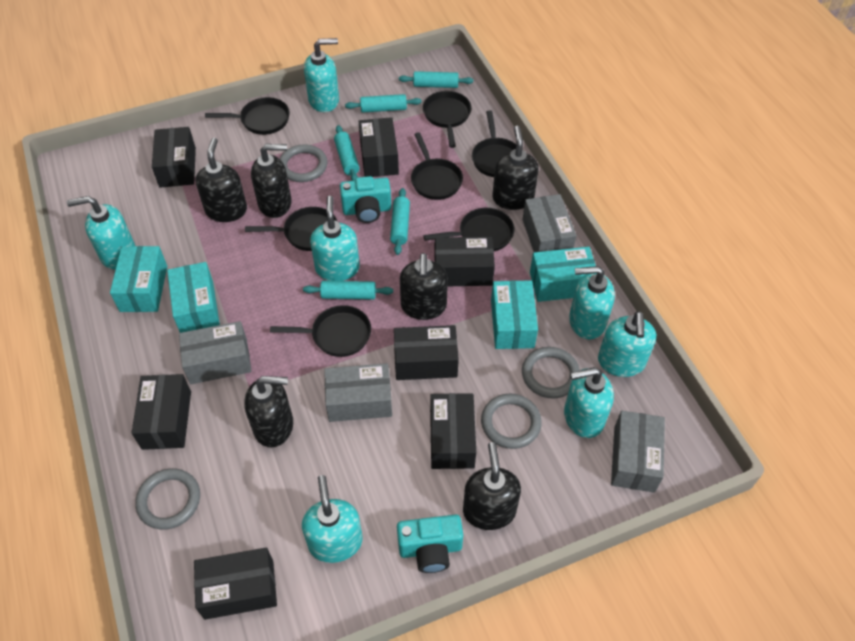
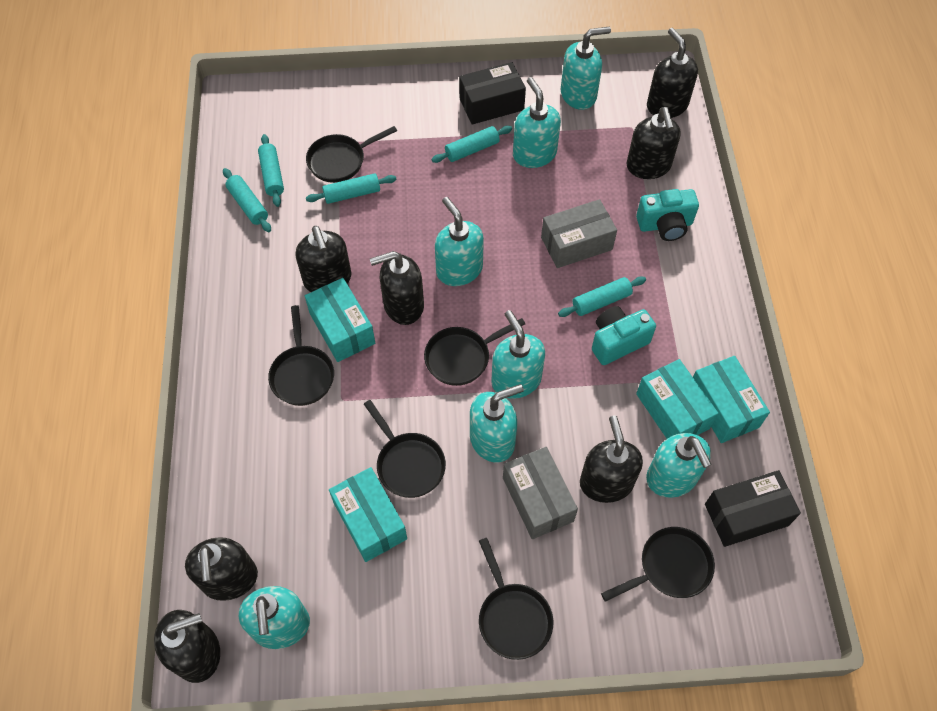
black box: [132,374,191,450] [152,127,196,188] [194,548,277,620] [359,117,399,177] [394,325,459,380] [430,393,476,469] [434,237,495,286] = 7 -> [459,62,526,125] [705,470,801,547] = 2
black pan: [205,97,290,135] [245,207,337,251] [270,305,371,357] [411,132,463,200] [423,91,471,148] [423,208,515,251] [472,110,516,177] = 7 -> [268,305,334,406] [306,126,397,183] [364,400,446,498] [424,318,525,386] [479,538,553,660] [601,527,715,602] = 6
black soap dispenser: [196,138,247,222] [244,376,293,447] [251,144,292,218] [400,253,448,320] [463,442,521,530] [492,126,539,210] = 6 -> [154,610,220,683] [185,537,258,601] [295,226,351,292] [370,251,424,325] [580,415,643,503] [626,107,681,179] [647,28,698,118] = 7
grey box: [179,321,252,384] [324,363,392,422] [523,194,577,252] [611,411,665,493] = 4 -> [503,447,578,539] [541,199,617,268] = 2
grey ring: [135,468,200,530] [279,144,328,182] [481,393,542,449] [522,347,580,399] = 4 -> none = 0

